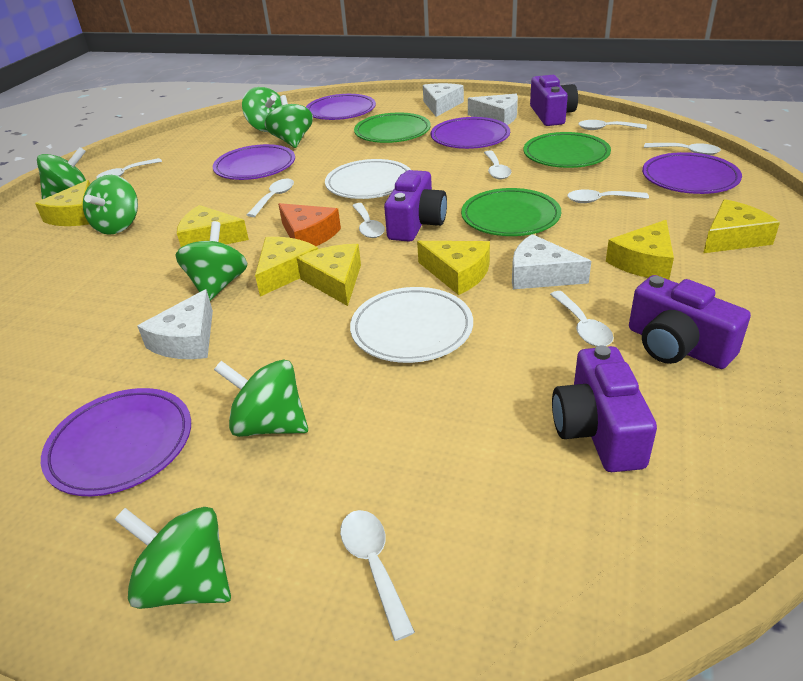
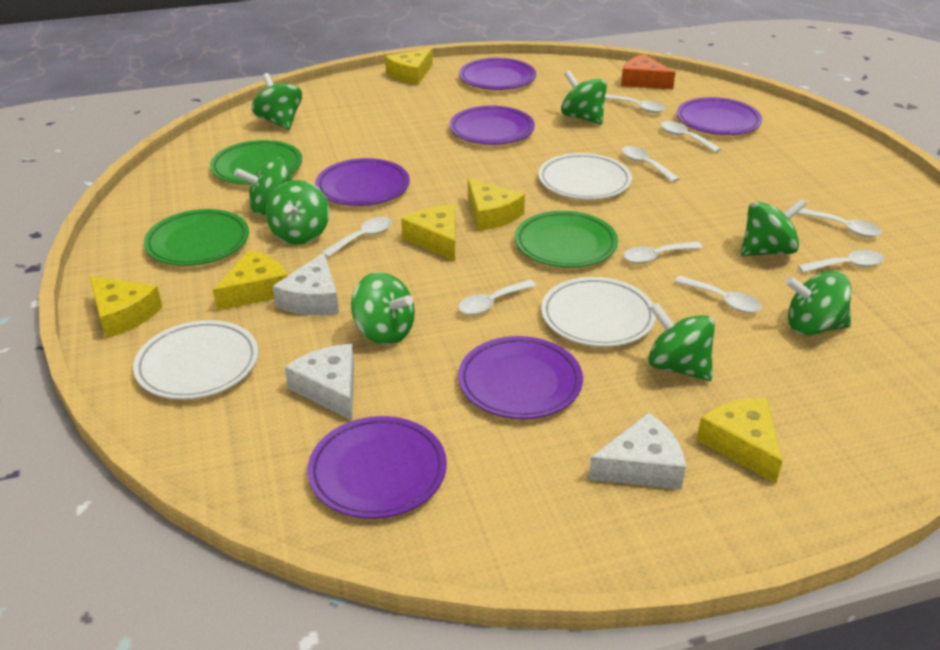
green spinning top: [37,147,86,199] [83,175,138,235] [115,507,231,609] [176,221,247,301] [214,359,308,437] [242,87,282,132] [265,95,313,148] = 7 -> [234,157,292,215] [251,73,302,130] [266,180,329,245] [351,272,415,345] [561,70,607,125] [648,302,715,381] [741,199,807,256] [785,271,851,335] = 8
purple camera: [384,170,447,242] [530,75,578,126] [552,346,657,472] [629,275,751,369] = 4 -> none = 0
purple plate: [41,388,191,496] [213,144,295,180] [306,94,376,120] [431,117,510,149] [642,152,742,194] = 5 -> [307,416,447,519] [315,158,410,206] [450,106,535,145] [458,336,583,419] [459,58,536,90] [677,97,762,135] = 6
white cheese: [138,289,213,359] [423,83,464,117] [468,94,518,125] [512,234,591,289] = 4 -> [273,253,339,315] [285,344,354,420] [588,413,686,489] = 3
white plate: [325,159,411,199] [350,287,473,363] = 2 -> [133,320,258,400] [538,153,632,200] [541,277,656,347] = 3
yellow cheese: [35,180,90,226] [177,205,249,247] [255,237,318,296] [297,244,361,306] [417,241,490,295] [606,220,674,280] [703,199,780,253] = 7 -> [89,276,162,338] [213,250,288,311] [385,48,433,85] [401,205,455,261] [468,178,525,231] [696,398,782,484] = 6

